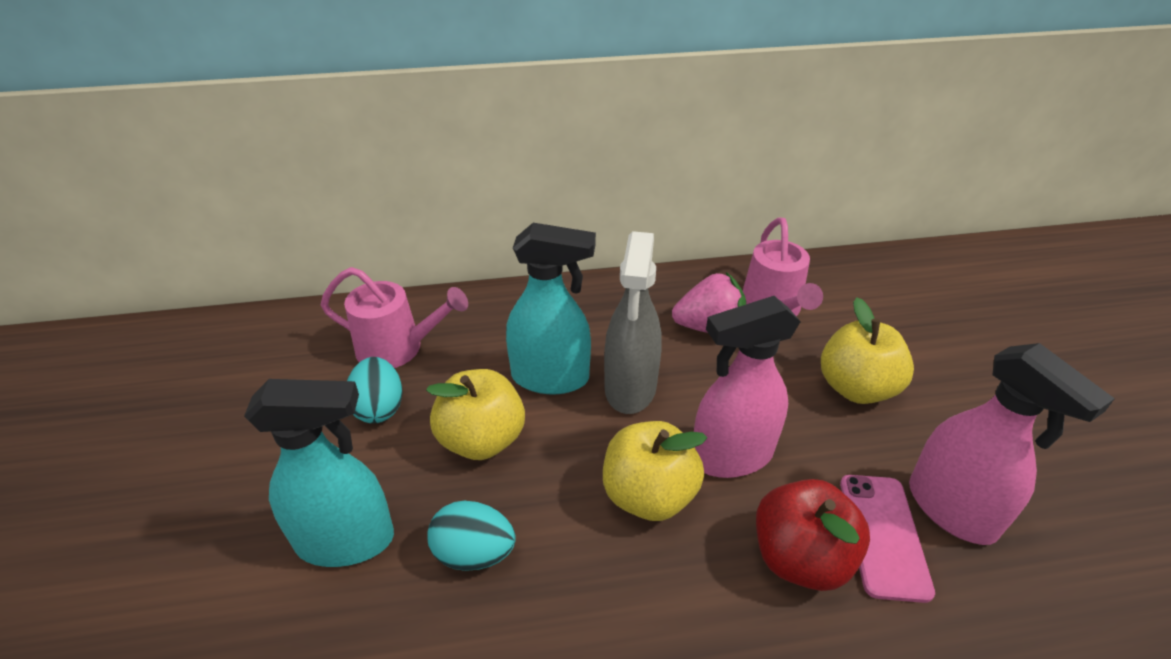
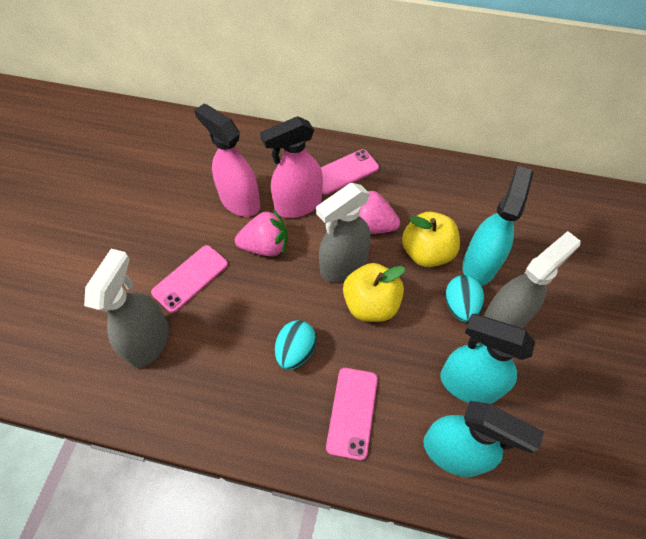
grey spray bottle: [604,231,662,414] = 1 -> [84,249,169,368] [316,183,371,282] [483,231,581,328] = 3
pink phone: [840,475,935,603] = 1 -> [151,245,228,313] [321,149,379,195] [326,368,378,460] = 3
pink strawberry: [672,272,746,333] = 1 -> [235,209,287,256] [359,187,400,234] = 2
pink watering can: [321,267,468,368] [743,218,823,316] = 2 -> none = 0
red apple: [756,479,870,591] = 1 -> none = 0
turquoise spray bottle: [244,379,394,567] [506,223,596,395] = 2 -> [423,401,544,477] [440,314,535,404] [462,166,533,286] = 3
yellow apple: [426,369,525,460] [603,421,707,521] [821,298,914,404] = 3 -> [343,263,405,322] [402,212,460,267] = 2

